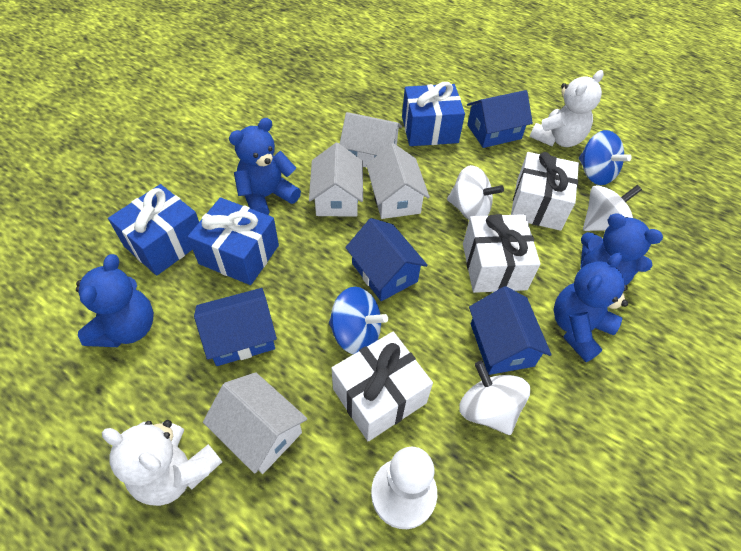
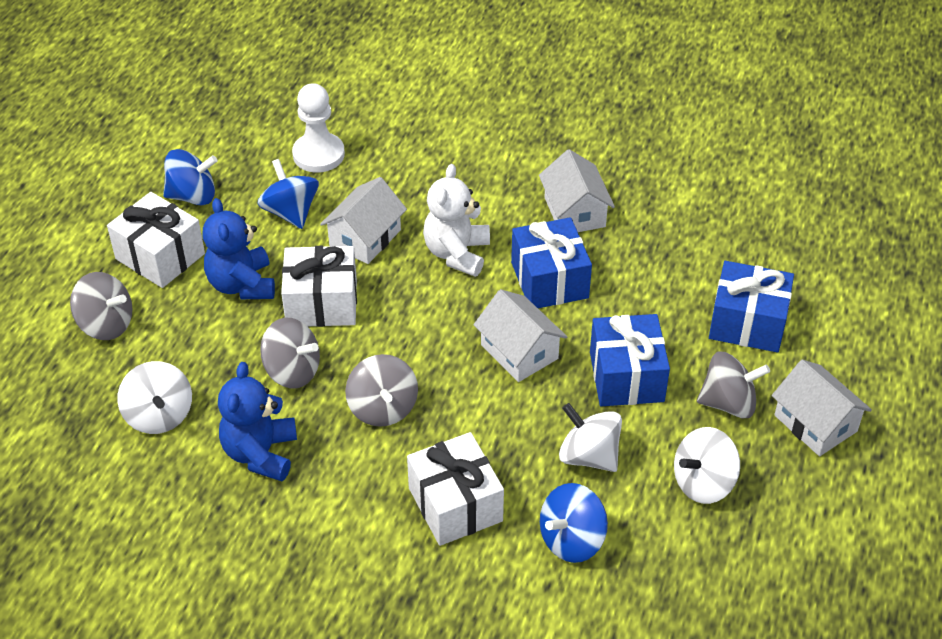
blue house: [194,288,277,366] [345,218,428,301] [467,90,533,148] [469,286,552,375] = 4 -> none = 0
blue spinning top: [329,287,388,354] [579,130,632,185] = 2 -> [163,149,217,205] [257,159,319,229] [540,483,608,563] = 3
blue teddy bear: [76,254,154,347] [229,118,301,215] [554,252,628,362] [581,213,663,285] = 4 -> [203,198,275,299] [218,362,297,481] = 2
grey spinning top: none = 0 -> [70,272,133,340] [260,318,320,388] [345,354,418,427] [697,351,770,419] = 4
white teddy bear: [102,420,222,506] [530,70,604,147] = 2 -> [423,164,490,277] = 1

